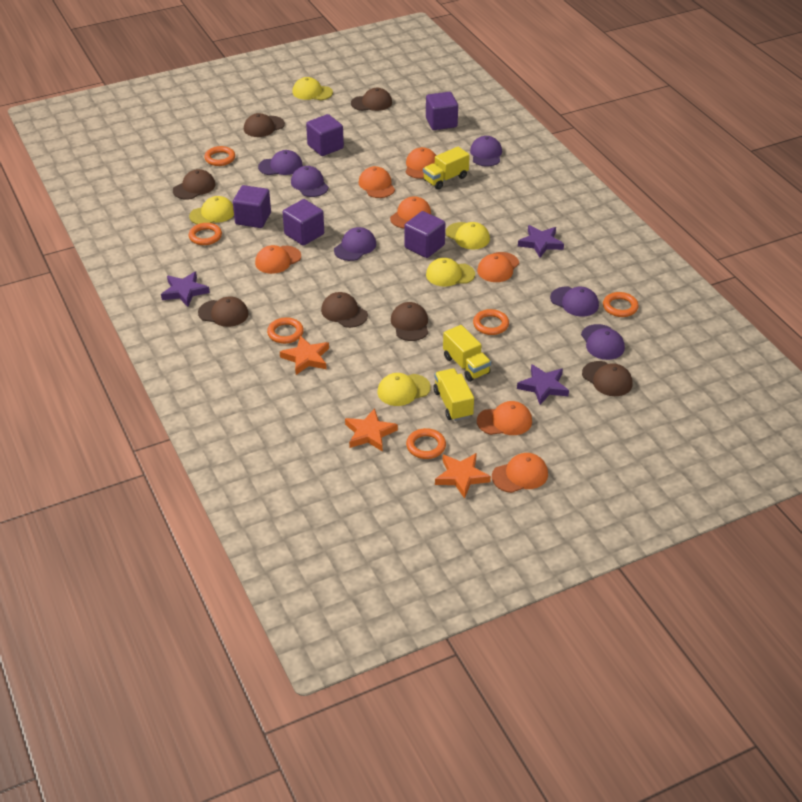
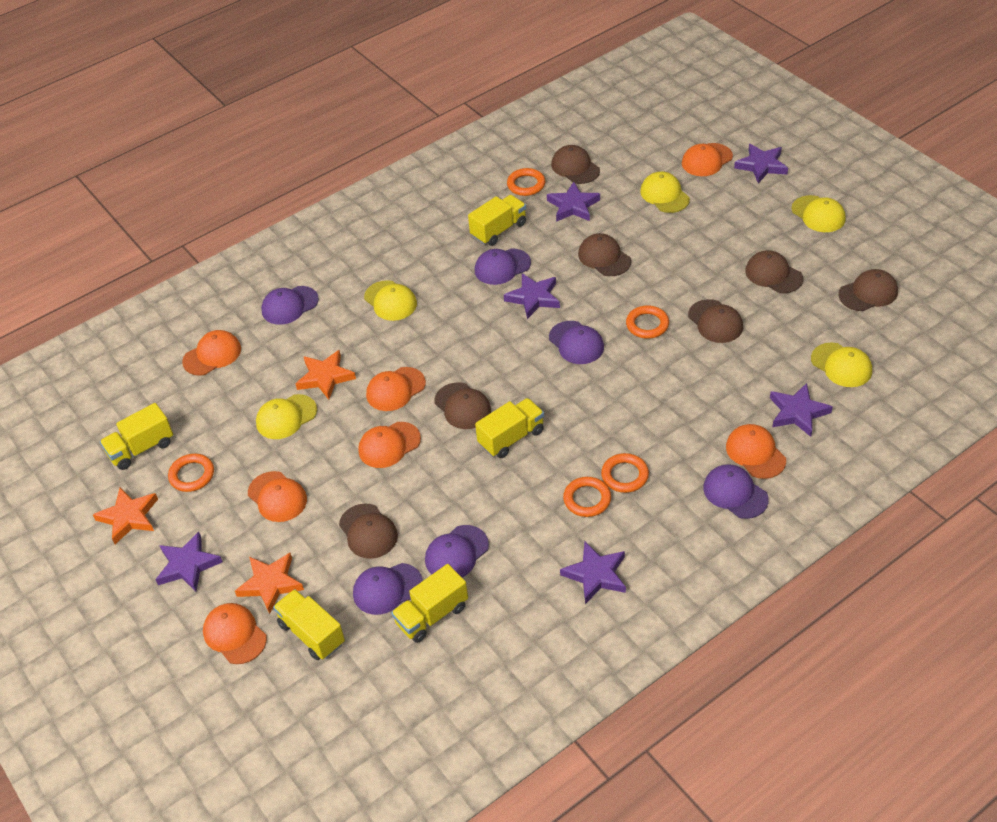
orange ring: [188,223,222,245] [204,146,235,166] [267,317,304,344] [406,428,446,459] [473,309,509,335] [603,292,639,317] = 6 -> [168,454,214,492] [507,168,545,196] [563,477,611,517] [601,453,649,493] [626,306,669,339] = 5
purple cube: [233,185,271,228] [283,199,324,246] [306,114,344,156] [404,211,445,258] [426,92,458,130] = 5 -> none = 0
purple star: [161,271,210,307] [517,364,569,405] [518,225,564,258] = 3 -> [155,532,223,592] [504,273,560,319] [547,182,600,222] [560,542,626,604] [734,144,788,183] [770,383,833,437] = 6
yellow truck: [423,147,470,190] [433,368,474,421] [443,325,491,382] = 3 -> [100,403,173,470] [273,589,345,660] [391,564,468,643] [468,195,526,246] [475,398,544,458] = 5

